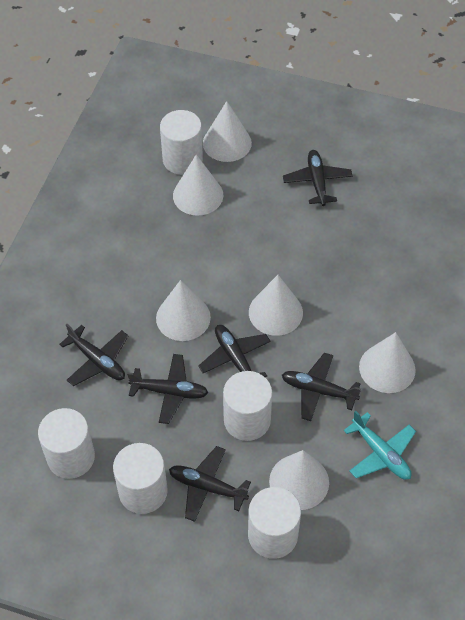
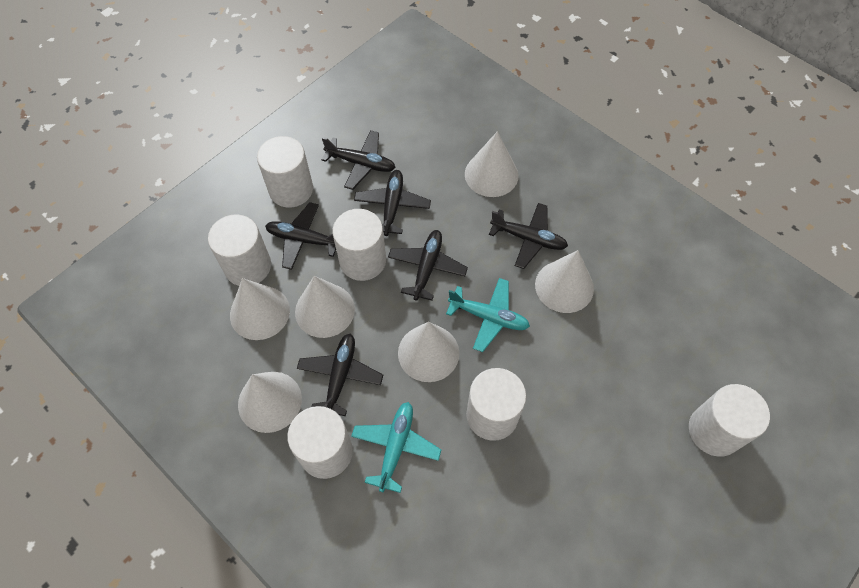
turquoise plane: [343,411,416,480] = 1 -> [351,402,441,493] [446,278,530,352] = 2
white cylinder: [38,408,95,479] [113,443,168,514] [160,110,203,175] [223,371,272,441] [248,487,301,559] = 5 -> [208,214,271,286] [257,136,313,208] [287,406,353,479] [332,209,386,281] [466,368,526,441] [689,384,770,457] = 6

